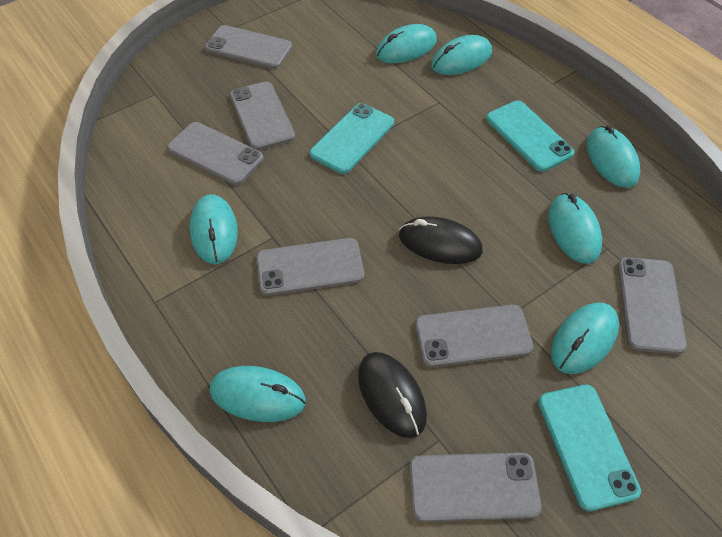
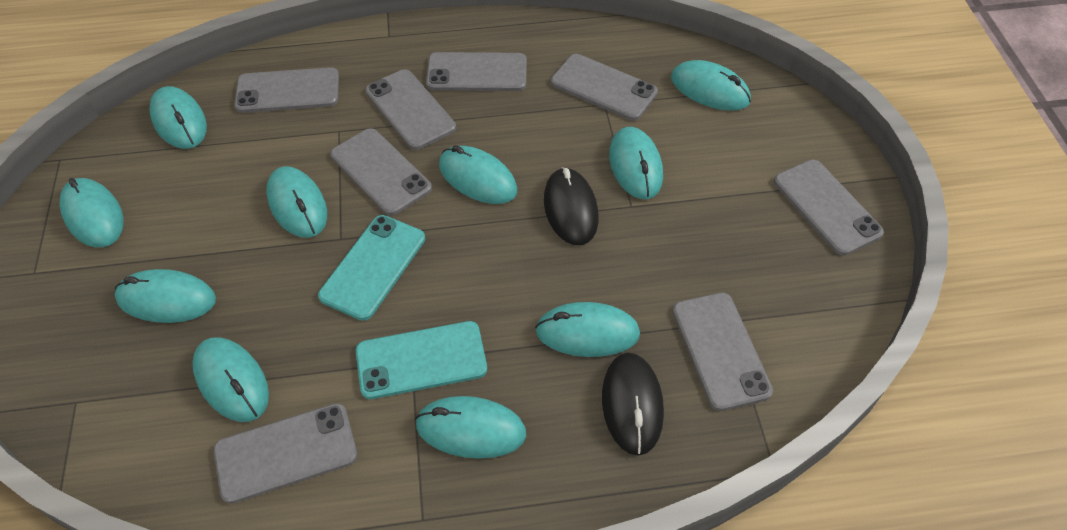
grey phone: [167,122,264,185] [205,25,292,69] [230,82,295,150] [256,238,364,296] [409,452,542,522] [415,305,533,367] [618,257,687,354] = 7 -> [213,403,357,504] [234,67,339,113] [330,128,432,216] [365,69,456,150] [426,52,527,91] [551,54,658,120] [673,292,773,411] [774,160,884,256] = 8
turquoise mouse: [190,194,238,264] [210,366,306,422] [376,24,437,63] [431,35,492,75] [548,193,602,264] [551,302,619,374] [587,125,640,188] = 7 -> [60,178,124,247] [115,269,216,323] [149,86,207,149] [192,337,269,422] [266,166,327,238] [415,396,526,459] [439,145,517,204] [535,302,640,357] [609,127,663,199] [671,60,751,111] = 10
turquoise phone: [310,103,394,174] [486,101,574,172] [538,385,641,511] = 3 -> [318,215,425,321] [356,321,487,399] = 2

